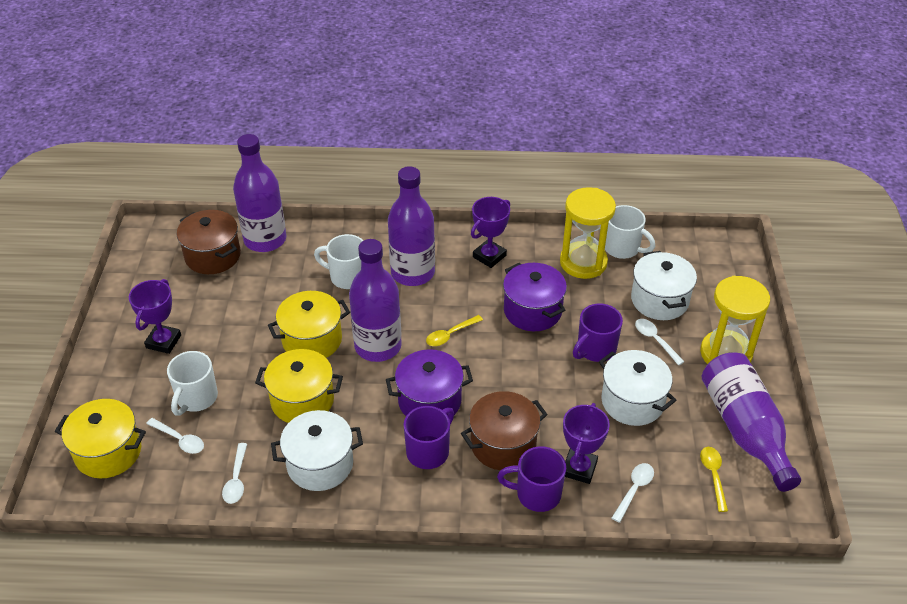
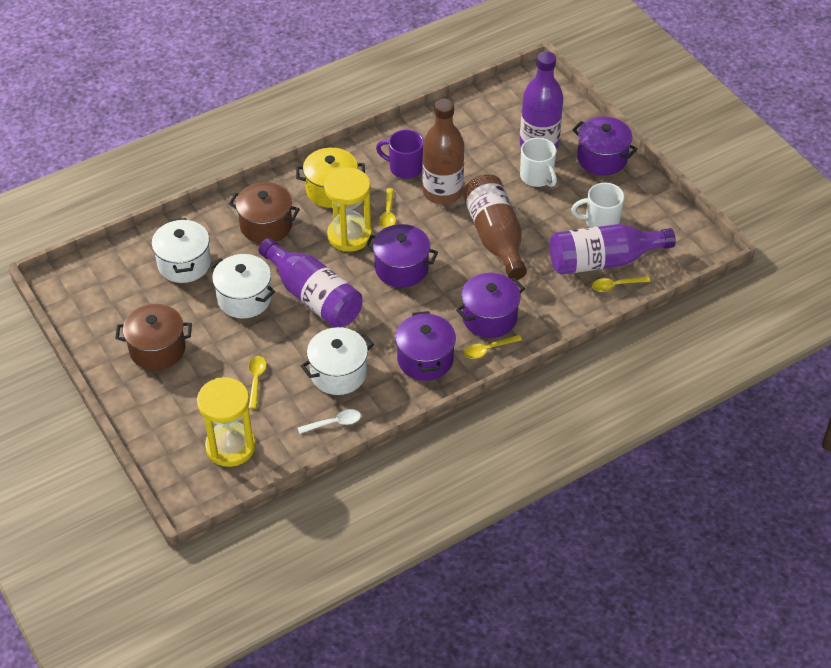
brown bottle: none = 0 -> [422,99,464,204] [463,174,527,280] = 2
purple bottle: [233,134,286,252] [349,239,402,362] [388,166,435,286] [702,352,801,492] = 4 -> [259,238,362,328] [520,51,563,150] [550,224,676,275] = 3
purple mug: [404,406,454,469] [497,446,566,512] [573,304,623,362] = 3 -> [376,130,424,179] = 1
purple pot: [386,349,473,416] [503,263,567,331] = 2 -> [365,224,438,288] [395,311,456,381] [456,273,525,338] [572,116,637,175] = 4
purple trophy: [129,279,181,354] [471,197,510,268] [563,403,610,484] = 3 -> none = 0
white mug: [167,351,218,416] [314,234,364,289] [605,205,655,259] = 3 -> [520,138,557,187] [571,183,624,228] = 2
white spoon: [146,418,204,454] [222,443,247,504] [612,463,654,523] [635,319,685,365] = 4 -> [298,409,361,434] = 1
yellow pot: [55,399,146,478] [255,349,343,423] [268,291,350,358] = 3 -> [296,148,365,208] = 1
yellow spoon: [426,315,483,346] [700,447,728,512] = 2 -> [249,356,267,409] [380,188,396,228] [464,335,522,359] [592,276,650,292] = 4

